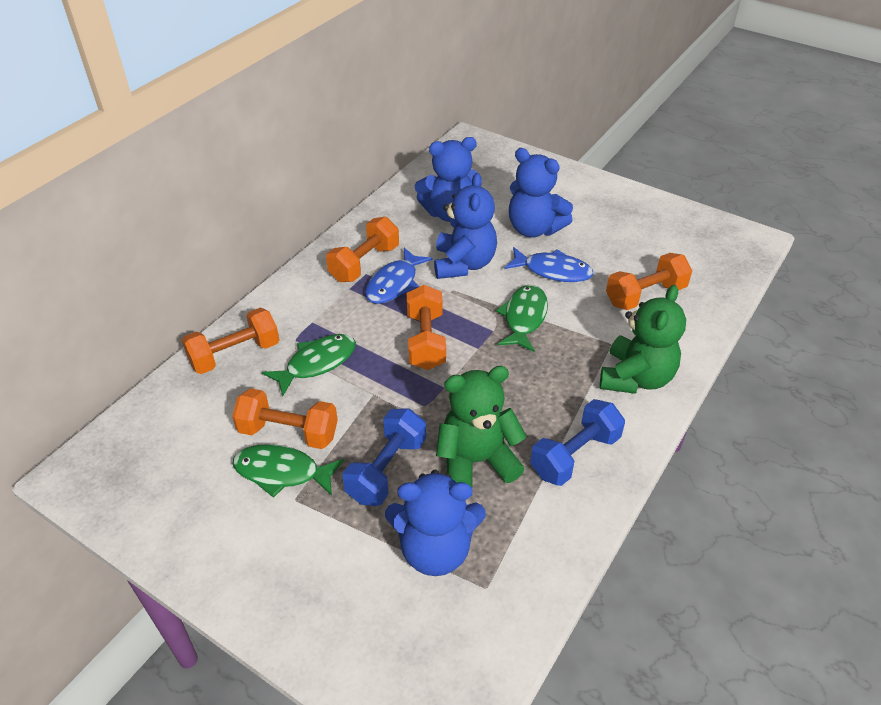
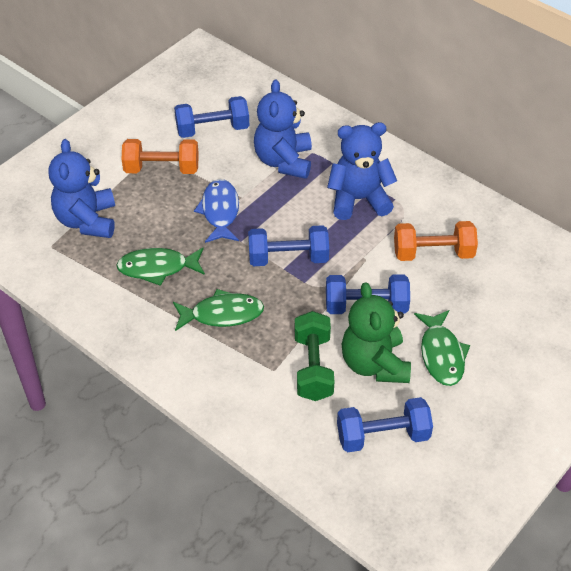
blue dumbbell: [342,408,426,506] [530,399,625,486] = 2 -> [174,96,249,138] [248,225,329,266] [326,274,410,314] [337,397,433,452] = 4
blue fish: [365,248,432,304] [504,247,593,282] = 2 -> [194,179,239,243] = 1
blue teddy bear: [385,470,486,576] [415,137,477,222] [434,173,497,279] [509,148,573,237] = 4 -> [48,139,115,238] [254,80,312,179] [327,122,397,220] = 3
green dumbbell: none = 0 -> [295,311,335,401] = 1
green teddy bear: [436,366,527,487] [600,285,686,394] = 2 -> [342,282,411,383] = 1
orange dumbbell: [182,308,279,374] [232,388,338,449] [326,217,399,282] [407,285,446,370] [606,253,692,310] = 5 -> [122,139,199,174] [394,221,478,261] = 2

